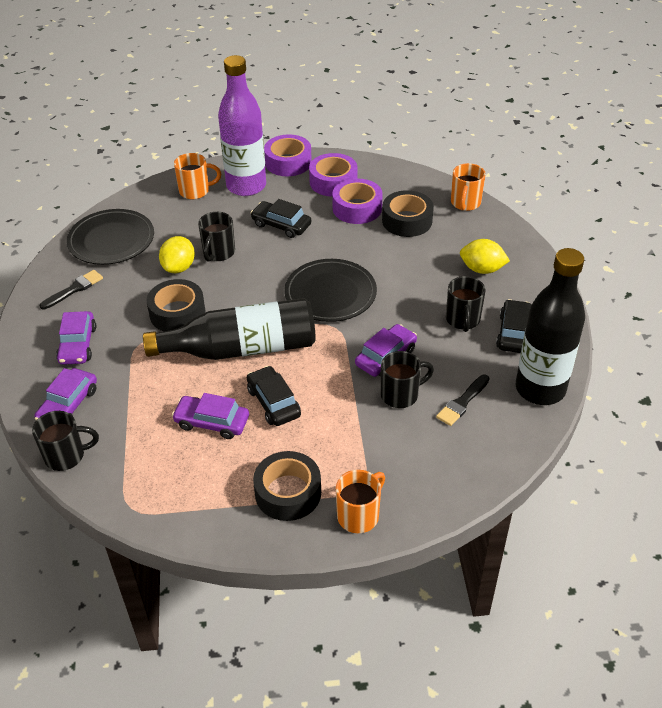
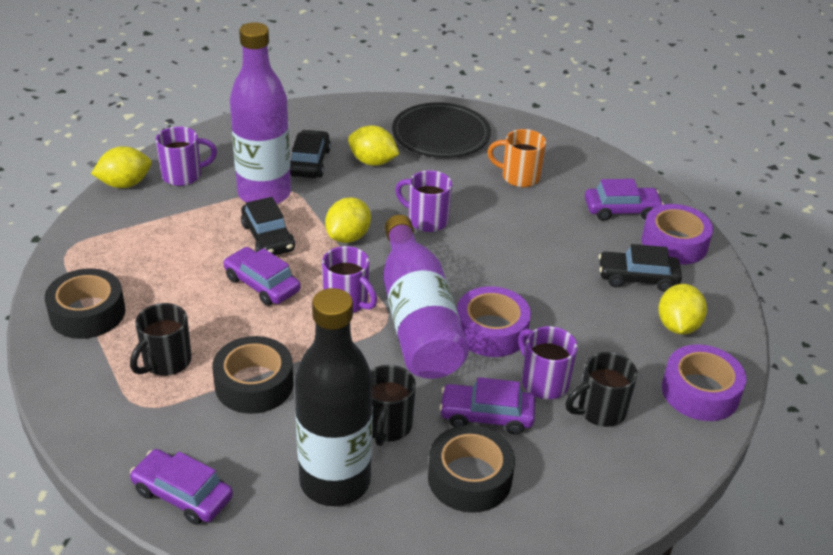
black bottle: [143,298,316,360] [515,248,585,405] = 2 -> [294,288,373,506] = 1
black brush: [40,270,103,310] [436,375,490,426] = 2 -> none = 0
black mug: [32,411,99,471] [198,212,235,262] [381,351,434,408] [446,276,486,332] = 4 -> [130,303,192,376] [371,365,416,446] [565,352,638,427] = 3
black plate: [67,209,154,265] [284,259,377,322] = 2 -> [392,103,491,158] = 1
orange mug: [174,153,221,199] [336,470,385,533] [451,163,486,211] = 3 -> [487,129,546,187] = 1
purple bottle: [218,55,266,196] = 1 -> [230,22,291,204] [383,215,469,379] = 2
purple mug: none = 0 -> [156,126,217,186] [322,246,377,313] [395,170,452,232] [518,326,578,399] = 4
yellow lemon: [159,236,195,273] [460,239,510,274] = 2 -> [91,146,152,188] [325,197,371,243] [348,125,399,166] [658,284,707,335] = 4

